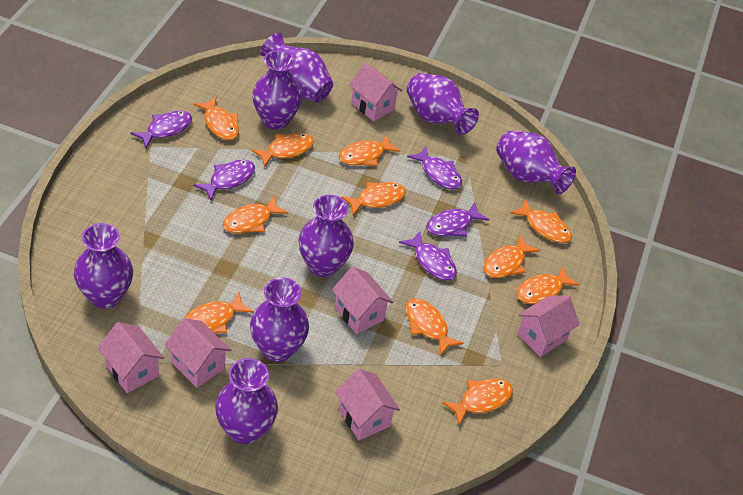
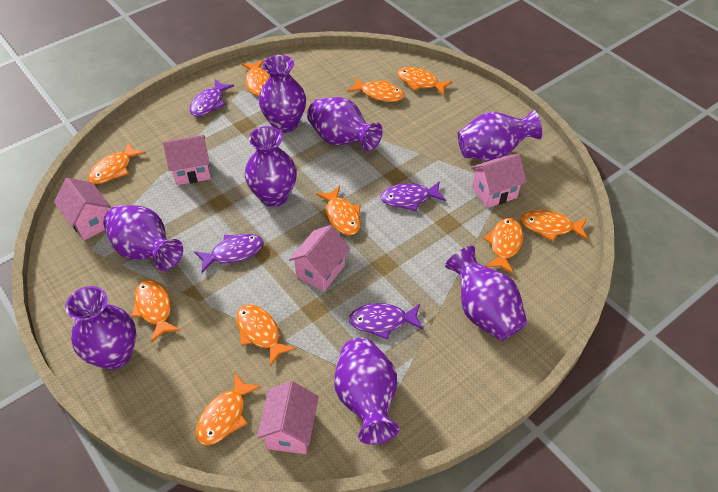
orange fish: [185,292,254,333] [193,97,239,140] [223,195,288,233] [251,133,314,167] [339,134,400,166] [341,182,406,215] [405,298,464,356] [442,378,513,426] [483,235,540,278] [510,199,572,243] [516,266,580,304] = 11 -> [88,142,146,184] [131,280,181,342] [195,373,261,446] [236,305,296,366] [242,60,270,96] [316,186,361,235] [347,77,404,102] [397,67,453,95] [483,218,523,274] [520,210,588,241] = 10
pink house: [98,322,164,393] [165,318,231,388] [332,267,393,334] [335,369,400,440] [349,63,402,121] [517,295,580,357] = 6 -> [54,178,111,241] [163,135,211,185] [257,381,319,454] [289,225,350,291] [471,154,527,208] = 5
purple fish: [131,111,192,148] [194,160,255,201] [399,231,457,281] [407,146,462,190] [426,202,489,237] = 5 -> [189,79,234,117] [194,234,264,273] [349,303,423,340] [380,181,446,211] = 4

